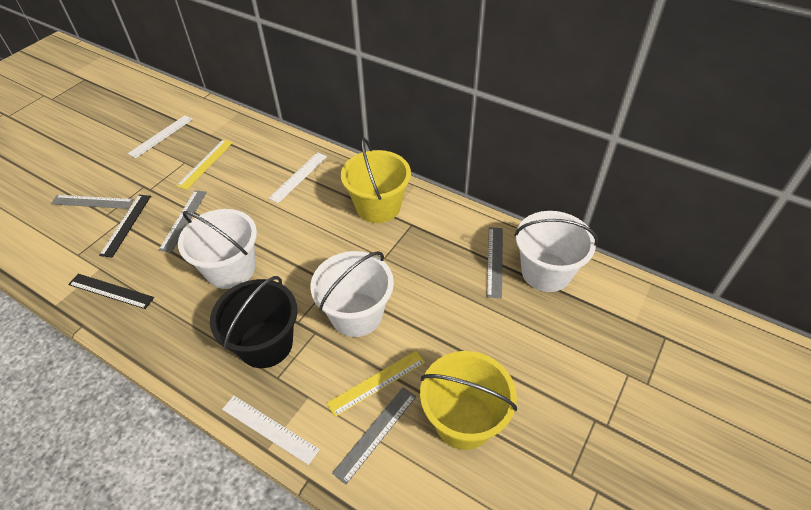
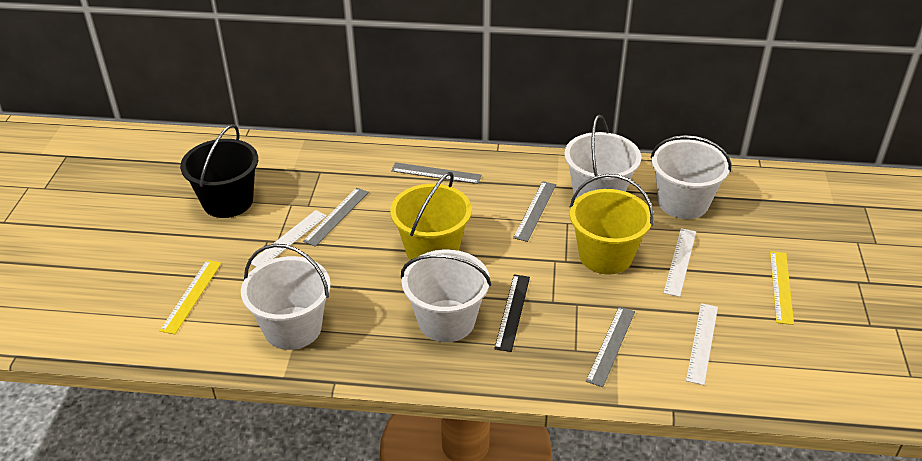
black ruler: [68,274,154,309] [99,195,151,257] = 2 -> [494,274,530,352] = 1
white bucket: [178,209,257,289] [310,251,394,337] [514,211,598,292] = 3 -> [241,244,331,350] [401,249,491,342] [564,115,641,200] [651,135,731,219] = 4

